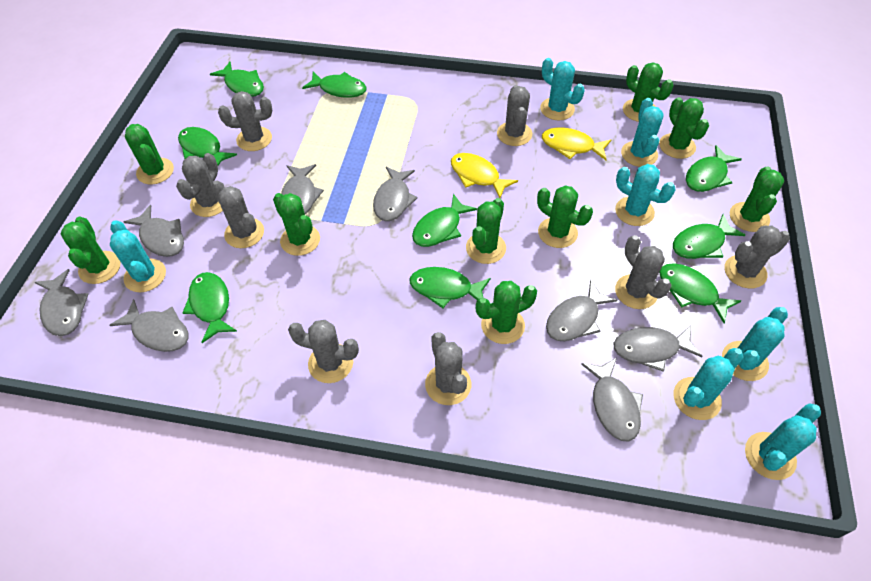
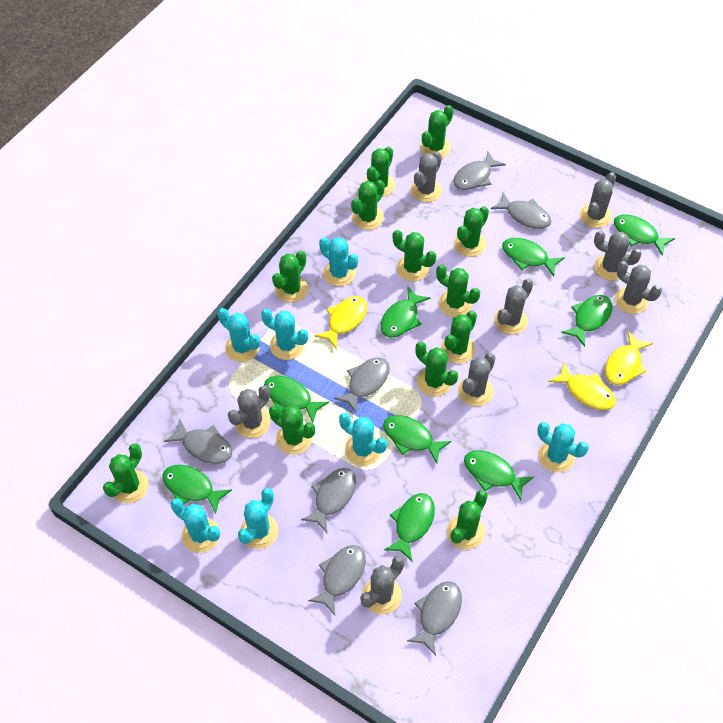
green cactus: [61,217,121,284] [125,124,174,185] [273,193,320,256] [466,198,506,264] [476,281,537,344] [537,185,593,248] [623,62,673,122] [659,97,709,159] [730,166,784,232] = 9 -> [103,443,148,503] [269,405,315,455] [272,251,308,303] [351,180,385,230] [365,146,395,197] [392,230,436,281] [415,342,458,397] [420,105,454,158] [436,265,480,317] [441,311,477,364] [447,490,488,550] [454,206,489,257] = 12
grey fish: [35,269,89,336] [110,299,188,352] [123,205,184,257] [281,164,324,214] [373,167,418,221] [546,280,618,341] [581,358,643,442] [614,326,703,372] = 8 -> [164,419,232,464] [301,468,356,533] [308,545,366,616] [334,358,390,413] [407,581,462,656] [453,151,506,190] [491,192,551,229] = 7
yellow fish: [451,153,518,198] [542,128,611,160] = 2 -> [314,296,367,349] [549,363,616,410] [605,331,653,385] = 3

